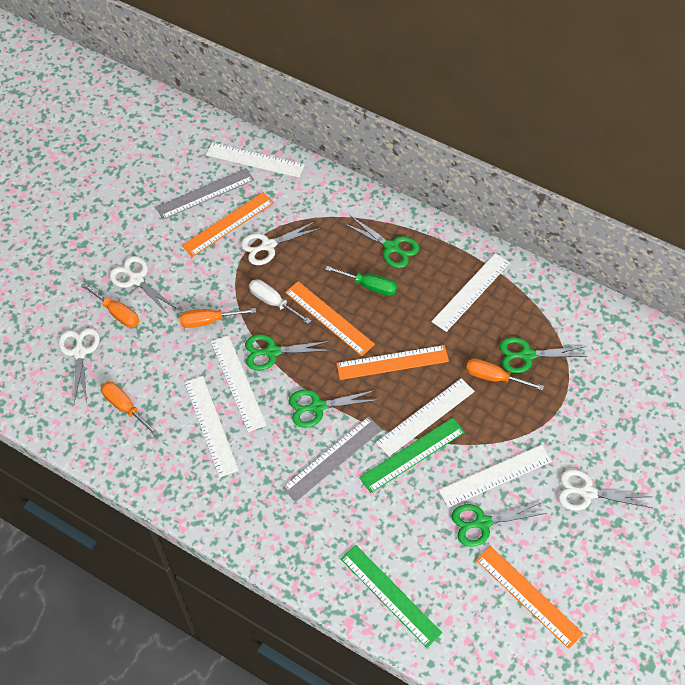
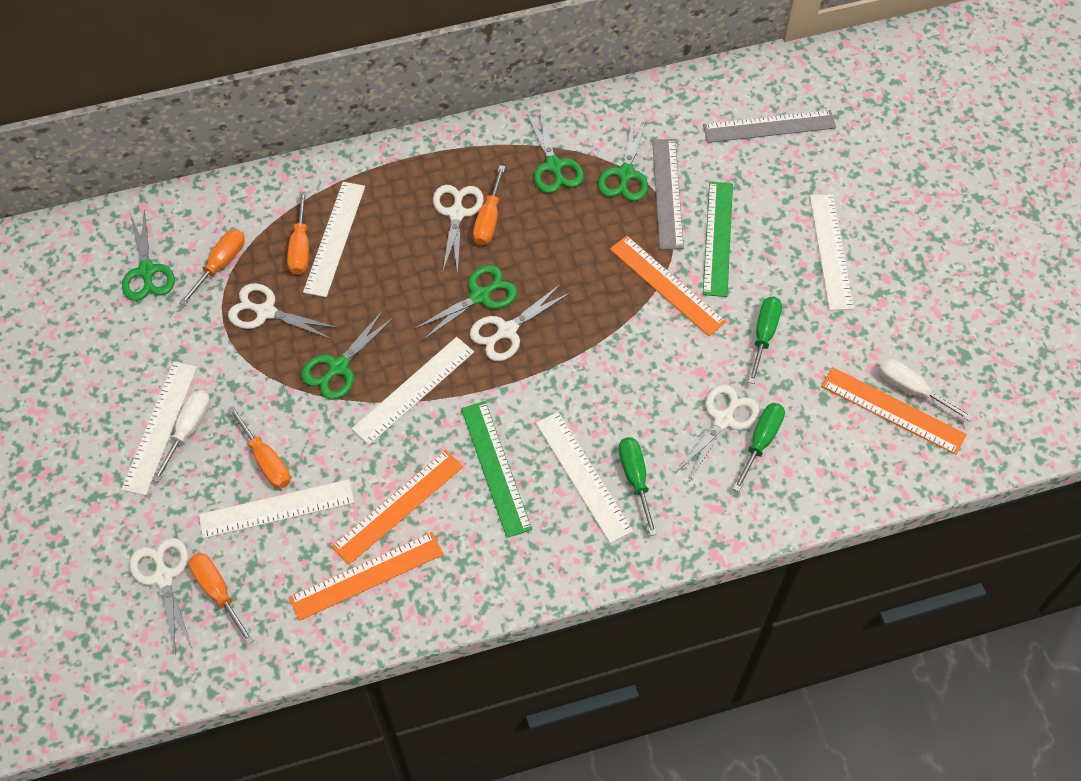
green screwdriver: [325,266,397,296] = 1 -> [619,437,657,536] [733,403,785,492] [748,297,782,384] = 3
orange screwdriver: [81,283,139,328] [101,382,159,436] [179,308,256,328] [466,359,544,391] = 4 -> [179,229,245,306] [189,553,254,645] [228,406,291,489] [287,192,309,275] [473,165,505,245] = 5
white scissors: [58,328,100,403] [109,256,177,314] [241,221,321,265] [558,469,652,510] = 4 -> [129,538,192,655] [228,283,338,340] [433,185,484,274] [469,284,570,361] [676,384,760,483] = 5
white screwdriver: [249,279,311,324] = 1 -> [152,390,210,483] [878,359,974,421] = 2

